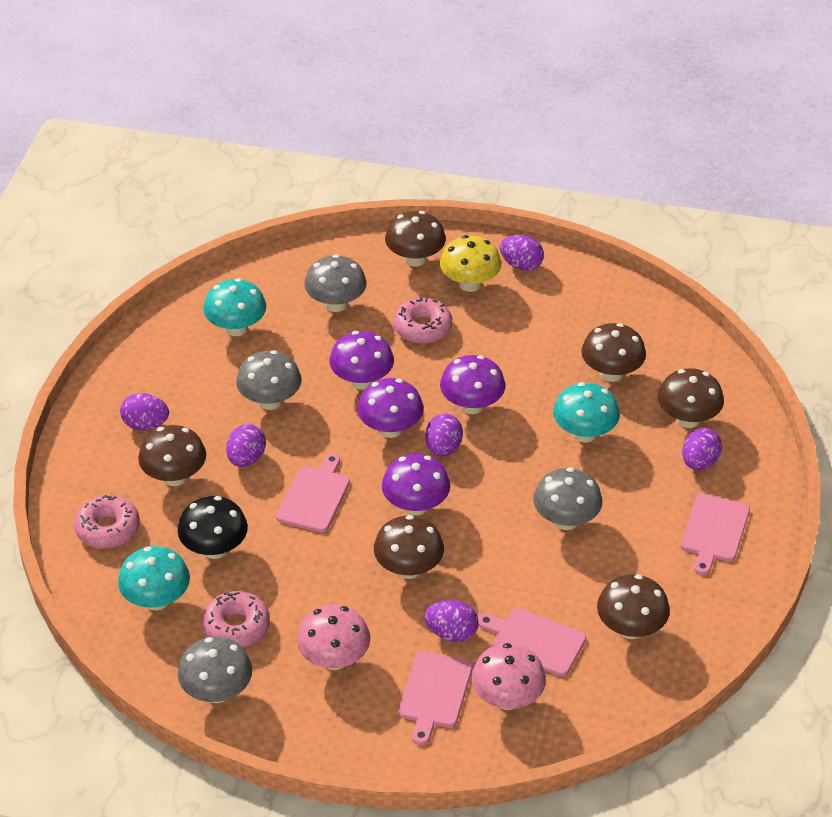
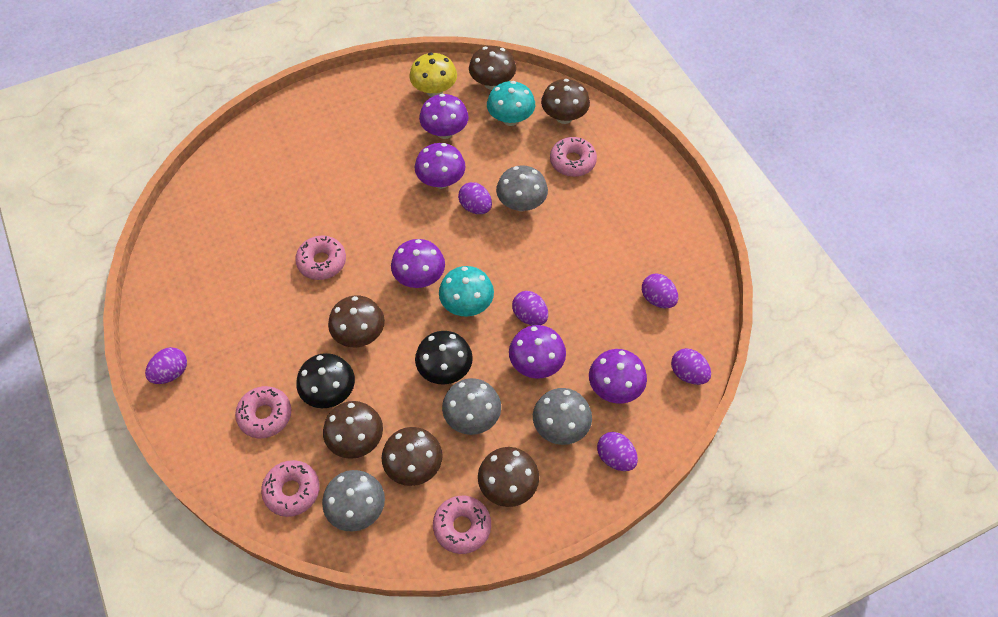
black mushroom: [178,496,248,559] = 1 -> [296,353,355,408] [415,331,473,385] = 2
pink cutting board: [276,453,350,533] [398,651,473,745] [478,608,586,676] [681,493,750,575] = 4 -> none = 0
pink donut: [74,495,140,549] [202,591,270,648] [393,297,452,344] = 3 -> [235,386,292,438] [261,460,320,517] [295,235,346,280] [433,495,491,554] [550,137,597,177] = 5
pink mushroom: [297,604,370,670] [471,643,546,710] = 2 -> none = 0
purple mushroom: [330,331,394,390] [357,378,424,438] [382,454,450,516] [440,355,505,414] = 4 -> [391,239,445,288] [415,143,466,189] [419,94,469,139] [509,325,566,379] [589,349,647,404] = 5
turquoise mushroom: [118,546,190,611] [203,278,266,336] [553,382,620,443] = 3 -> [439,266,494,316] [487,81,535,126] = 2

